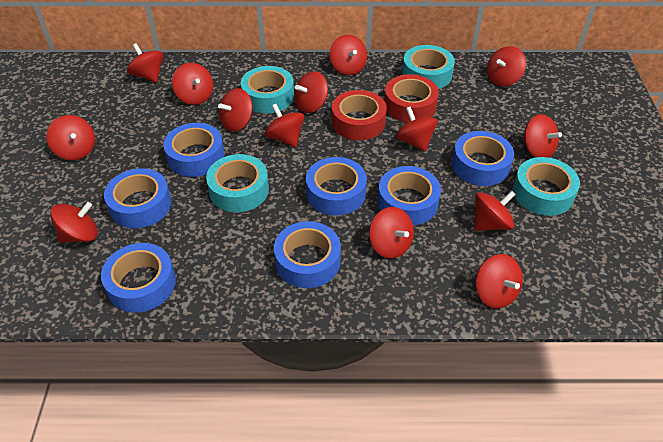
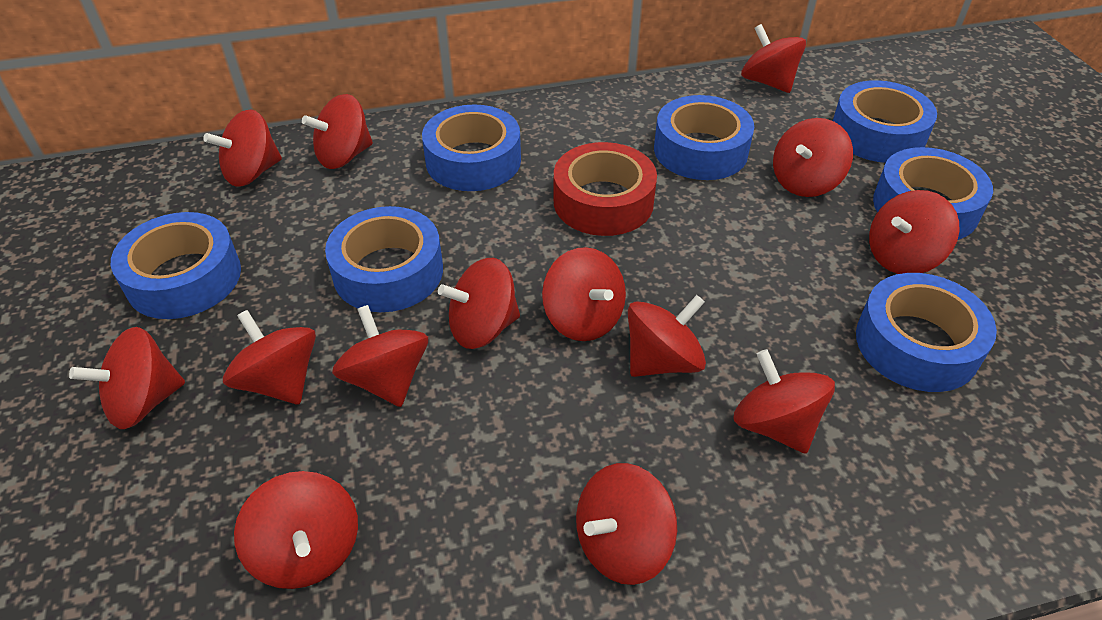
red tape: [332,90,387,140] [384,74,439,123] = 2 -> [554,142,657,236] = 1
turquoise tape: [206,154,269,212] [241,66,294,114] [402,45,455,89] [513,157,580,216] = 4 -> none = 0

